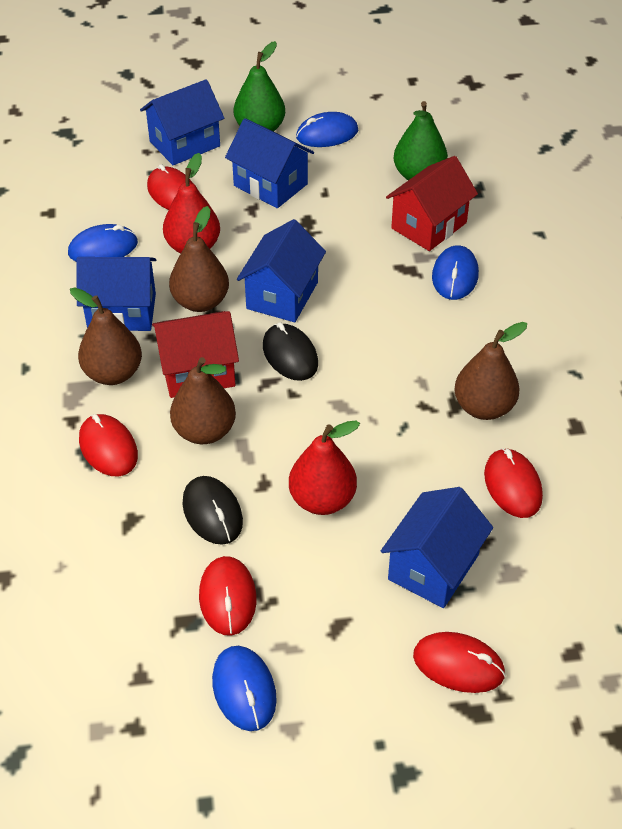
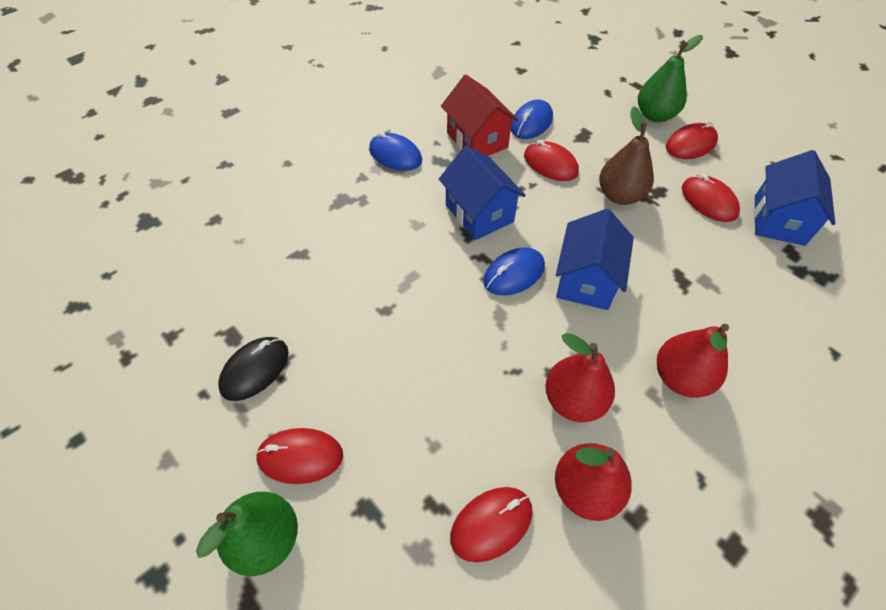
black mouse: [182,476,243,545] [263,322,318,381] = 2 -> [218,337,289,401] = 1
blue house: [76,257,156,331] [140,79,224,165] [225,118,314,208] [237,219,326,322] [381,487,493,608] = 5 -> [439,145,526,240] [556,209,634,310] [754,150,835,246] = 3
blue mouse: [68,224,138,261] [212,646,277,731] [296,112,358,147] [432,246,479,300] = 4 -> [369,132,422,171] [483,247,545,296] [511,100,553,139] = 3
brown pear: [70,288,142,385] [169,206,229,312] [170,357,236,444] [454,322,527,420] = 4 -> [599,106,654,205] = 1
red house: [152,311,239,398] [386,156,478,251] = 2 -> [441,75,518,156] = 1
red pear: [163,153,220,254] [289,420,360,515] = 2 -> [545,333,615,422] [555,443,632,521] [657,324,729,398] = 3

